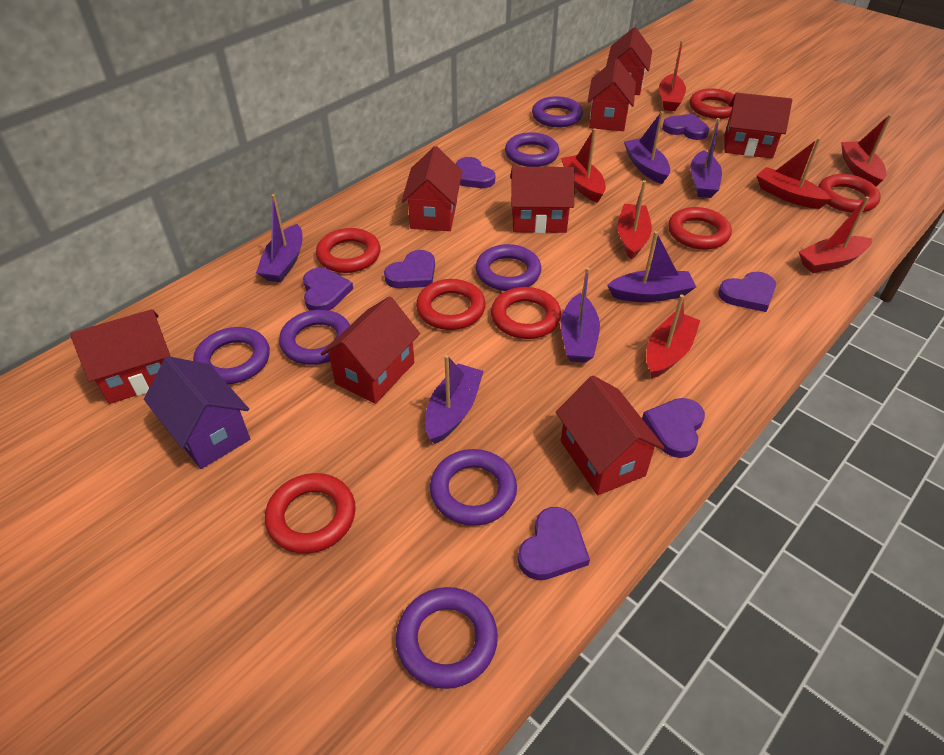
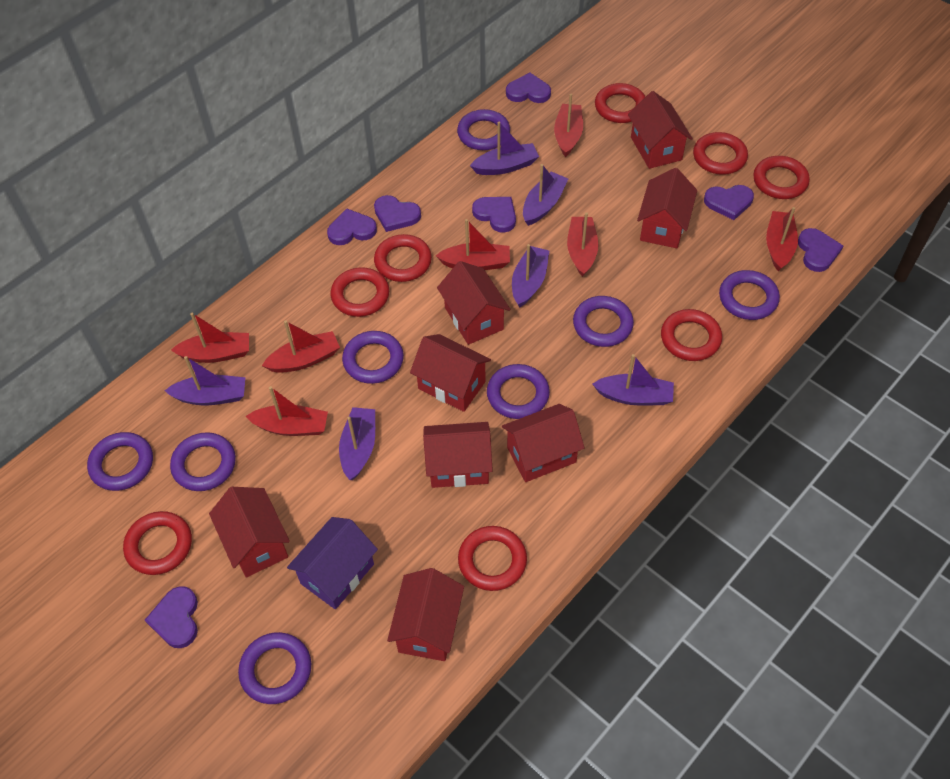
purple ring: [193,327,270,384] [279,310,350,365] [396,587,498,689] [430,449,517,526] [476,244,541,291] [505,132,559,167] [532,96,583,127] = 7 -> [87,432,153,491] [170,432,236,491] [238,632,311,704] [342,331,404,384] [457,109,510,150] [487,364,550,419] [573,296,634,347] [719,270,780,320] = 8
red ring: [265,473,356,554] [316,228,380,273] [416,279,486,330] [491,287,561,339] [668,207,732,250] [690,88,734,119] [818,174,881,213] = 7 -> [123,511,192,575] [330,267,389,317] [374,234,432,282] [458,526,527,591] [595,83,645,123] [661,309,722,361] [693,132,748,175] [753,156,810,199] = 8

